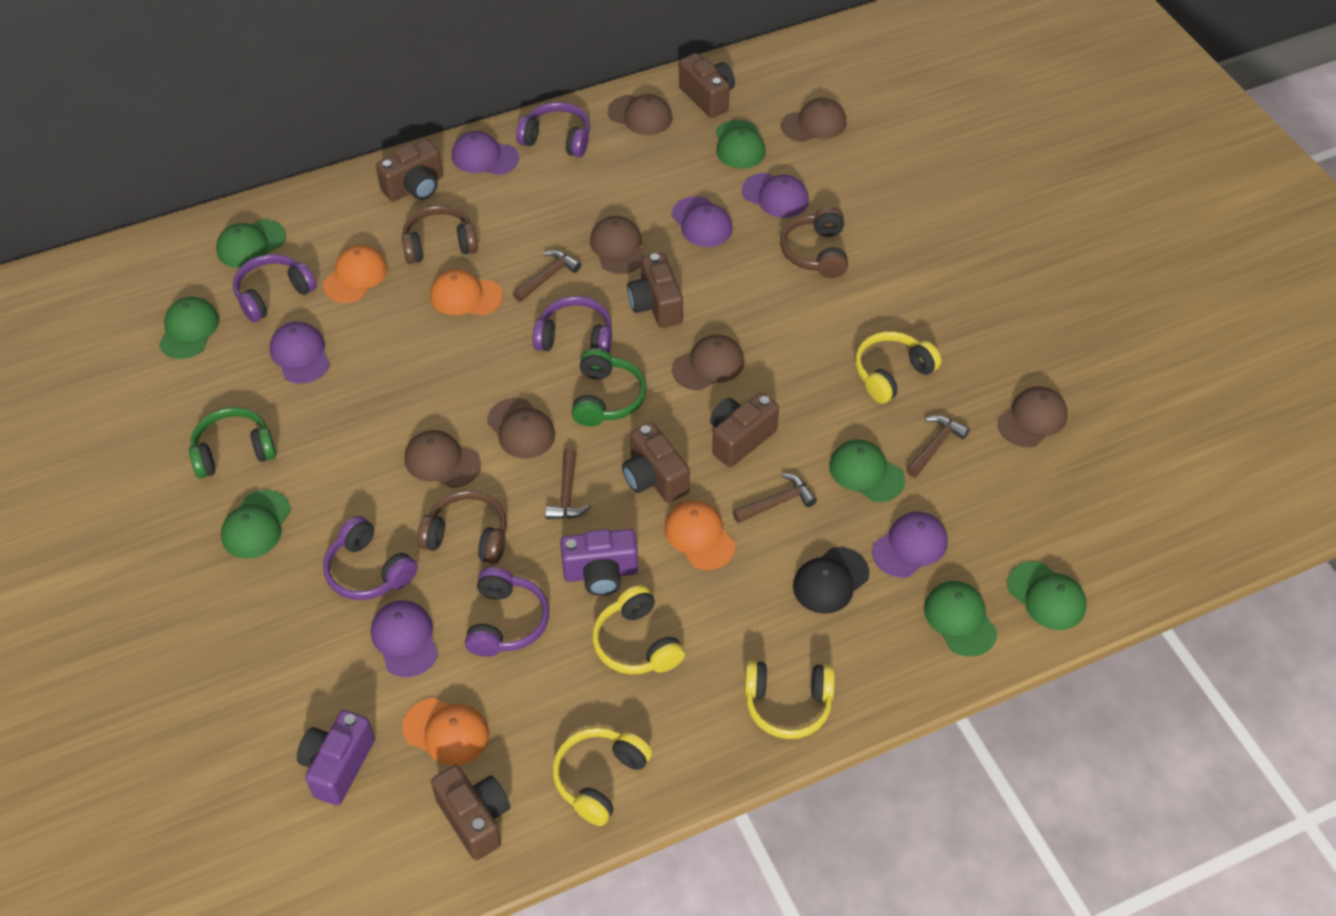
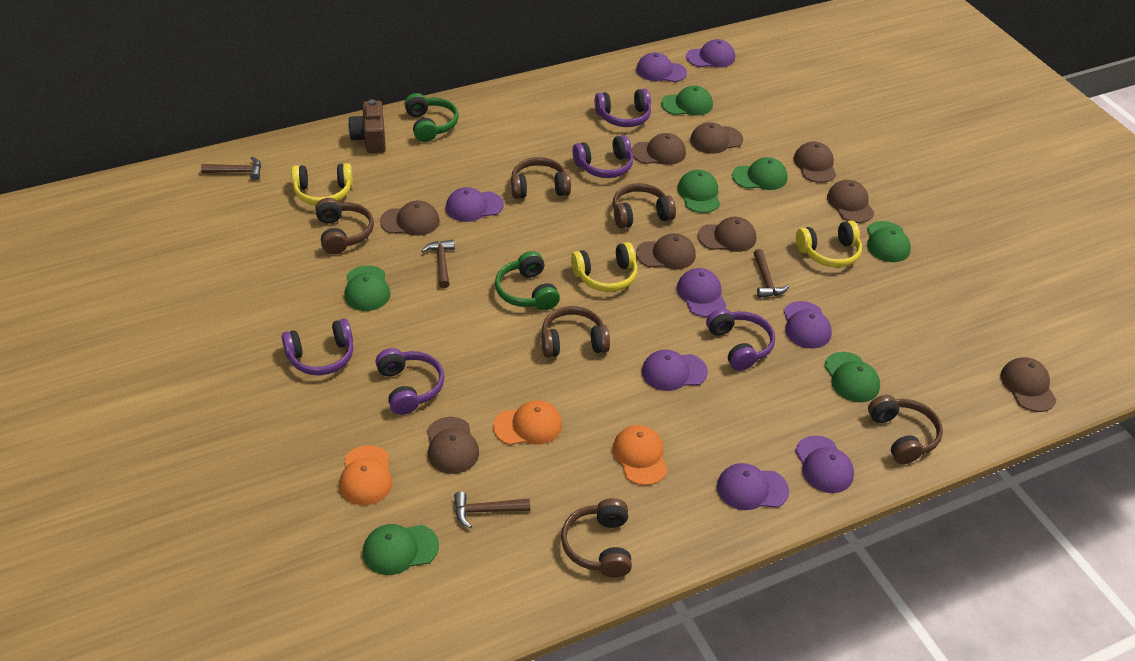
black cap: [793,547,869,614] = 1 -> none = 0
brown camera: [376,139,443,202] [431,765,510,860] [622,422,690,503] [627,253,683,328] [679,53,735,118] [710,393,779,467] = 6 -> [348,99,386,153] = 1
brown cap: [404,430,481,488] [487,398,555,458] [590,216,644,274] [608,94,672,135] [672,335,744,391] [781,98,847,142] [998,386,1068,448] = 7 -> [380,200,440,236] [427,417,479,474] [631,133,686,165] [636,233,696,269] [690,122,743,154] [698,217,756,252] [794,141,836,183] [827,180,875,223] [1001,357,1056,412] = 9
brown headphones: [401,205,478,264] [417,490,507,564] [780,207,848,278] = 3 -> [315,198,374,254] [511,157,571,199] [541,306,610,358] [561,498,632,578] [613,183,676,229] [868,395,943,464] = 6
orange cap: [323,245,387,303] [402,698,489,766] [430,269,503,315] [664,500,736,570] = 4 -> [339,445,393,505] [493,400,562,445] [613,425,668,485] = 3
purple camera: [297,710,375,806] [560,529,638,596] = 2 -> none = 0
purple cap: [270,322,330,384] [371,600,438,677] [452,131,519,175] [672,196,733,247] [742,173,809,218] [872,512,948,578] = 6 -> [446,187,504,222] [636,52,687,82] [642,349,708,391] [677,268,726,317] [686,39,735,67] [717,463,789,510] [783,301,832,348] [795,436,854,493] = 8
yellow headphones: [552,727,652,826] [592,585,685,674] [744,661,835,739] [855,331,941,404] = 4 -> [292,163,353,205] [571,242,637,292] [796,221,862,268] = 3

